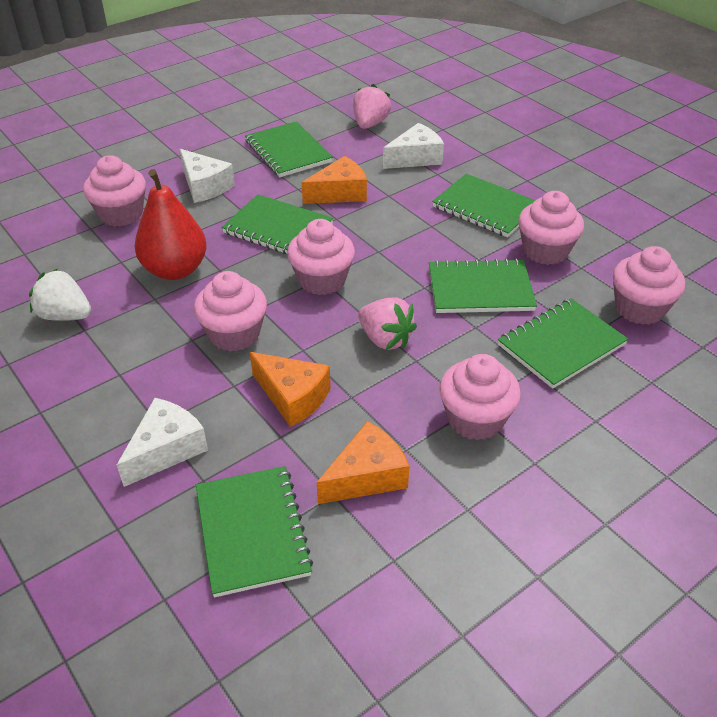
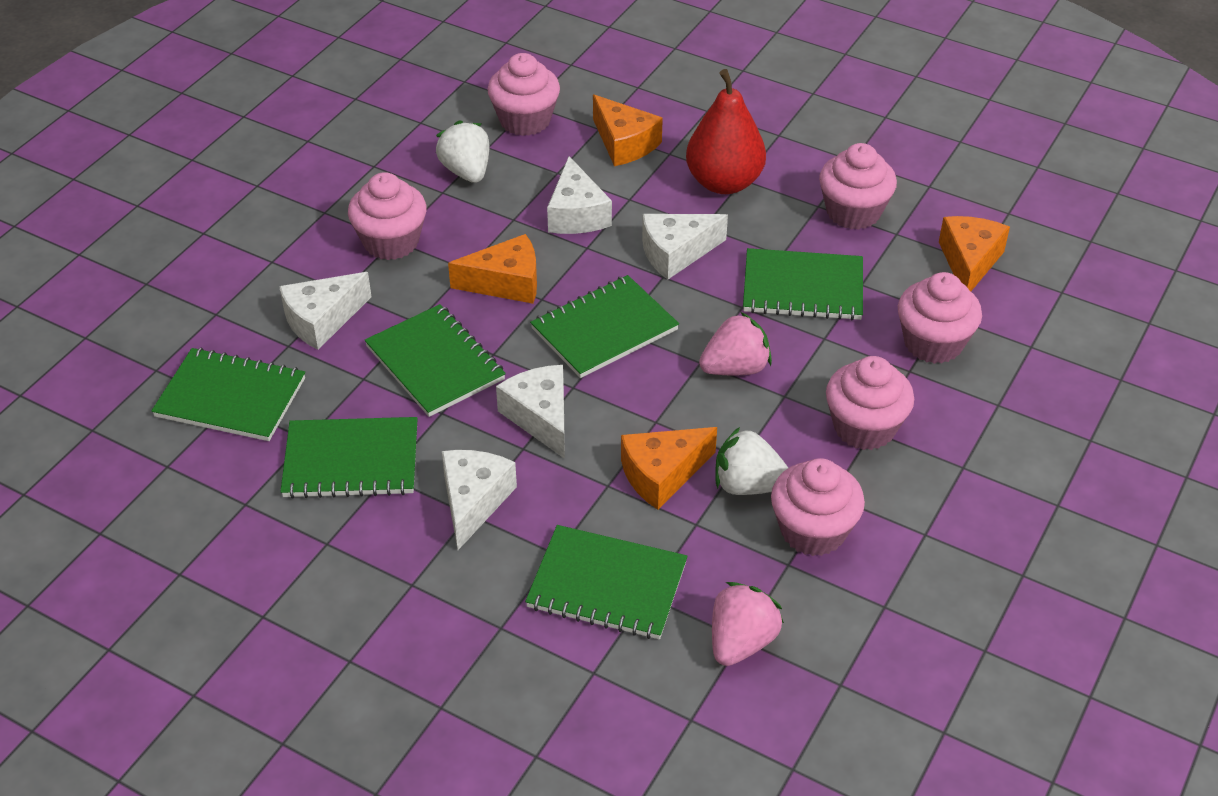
orange cheese: [250,352,330,427] [302,156,367,204] [317,421,409,504] = 3 -> [448,234,537,304] [593,94,663,166] [621,427,717,510] [939,216,1010,291] = 4
white cheese: [117,398,208,487] [180,149,235,203] [383,123,444,169] = 3 -> [279,272,371,350] [442,450,517,550] [496,365,565,459] [547,156,612,234] [642,214,728,280] = 5
white strawberry: [29,269,91,321] = 1 -> [436,120,489,183] [715,427,788,495] = 2

